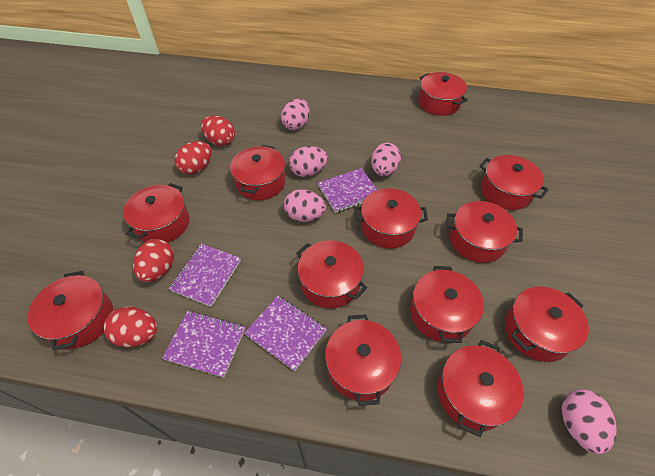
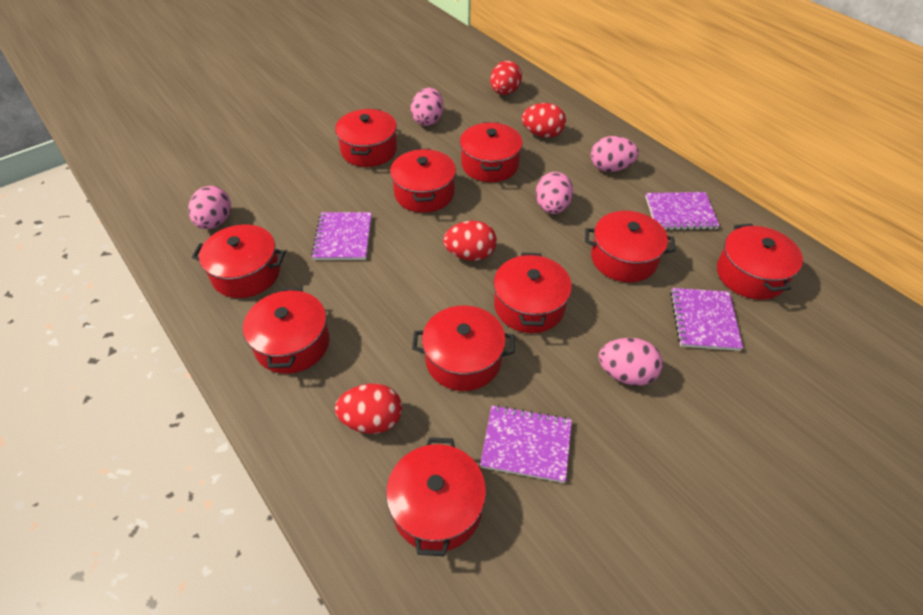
red pot: [27,271,113,350] [123,183,189,242] [230,145,286,200] [296,240,367,308] [325,314,401,406] [354,188,428,249] [410,266,484,343] [418,72,468,116] [438,340,524,437] [446,201,523,263] [479,155,549,210] [505,287,589,362] = 12 -> [192,224,286,298] [243,287,330,374] [335,109,397,167] [386,437,486,556] [390,149,456,213] [412,305,515,391] [460,122,523,182] [493,253,572,333] [585,211,676,282] [717,224,803,300] = 10

